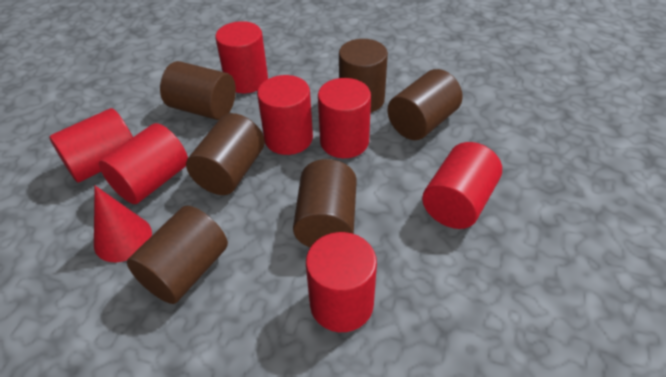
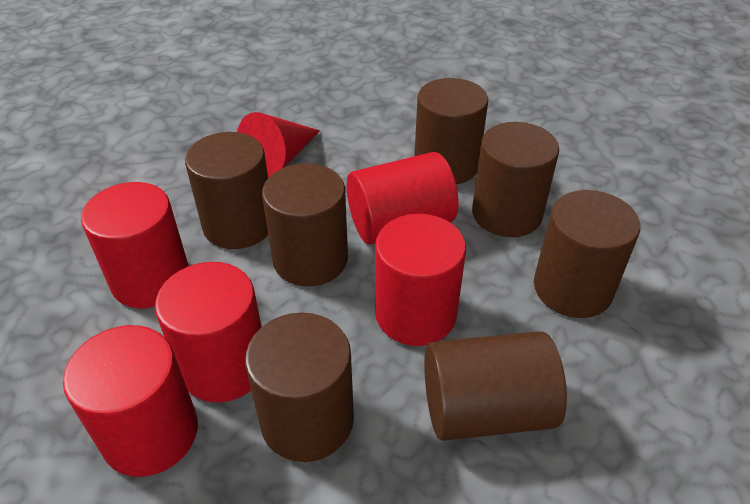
brown cylinder: [127,206,228,304] [160,61,236,120] [186,113,265,195] [293,159,357,248] [339,39,388,113] [387,69,463,140] = 6 -> [185,132,268,249] [245,313,354,462] [262,163,348,286] [414,78,488,184] [424,331,567,441] [472,122,559,237] [534,190,640,318] = 7
red cylinder: [49,108,133,182] [99,123,188,204] [216,21,268,93] [257,75,313,155] [306,232,377,332] [318,78,371,158] [422,142,502,229] = 7 -> [63,325,198,477] [81,182,189,308] [155,262,262,403] [347,152,458,245] [375,214,466,346] = 5

